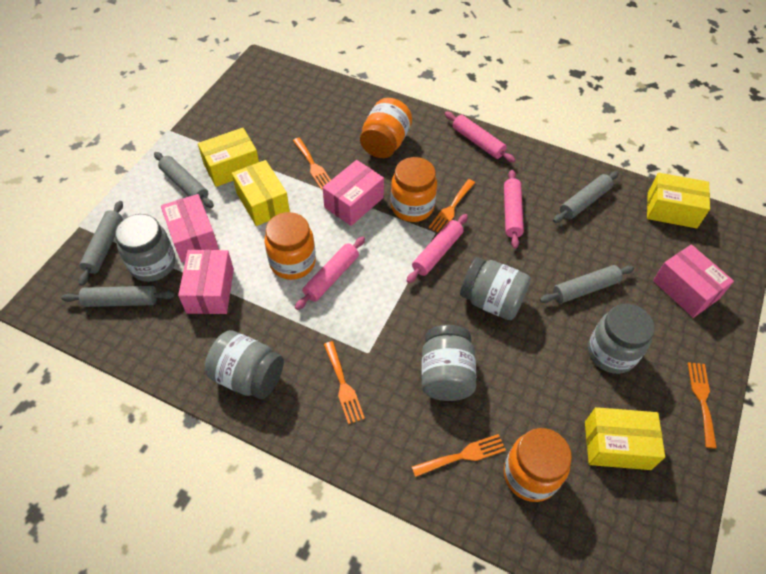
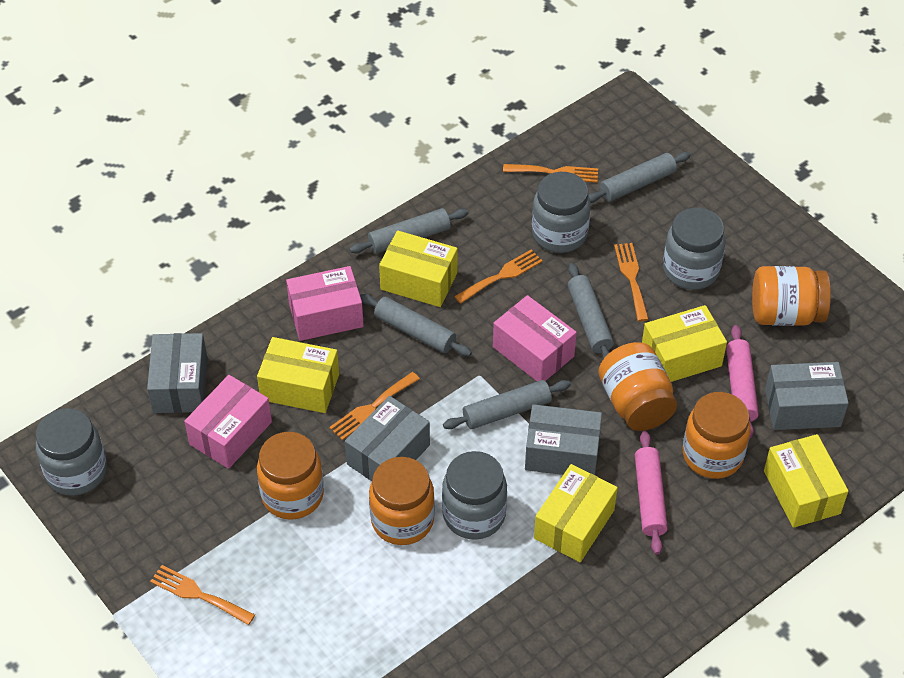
grey box: none = 0 -> [147,333,207,413] [345,396,430,481] [525,404,602,475] [765,362,849,430] = 4
grey jar: [115,214,176,282] [205,330,284,399] [421,325,476,401] [460,257,531,320] [588,304,655,374] = 5 -> [36,408,107,496] [442,451,507,540] [532,172,591,253] [663,208,725,290] = 4
orange jar: [265,212,316,280] [360,98,412,158] [391,157,437,222] [504,428,572,502] = 4 -> [257,432,324,520] [369,457,435,545] [598,342,677,431] [683,392,751,479] [752,266,831,326] = 5
pink box: [161,194,219,262] [178,250,234,314] [323,160,384,226] [653,245,734,318] = 4 -> [184,375,272,469] [286,266,364,341] [493,295,577,381] = 3
pink rolling pin: [295,237,365,310] [407,214,468,283] [445,111,516,163] [504,170,524,249] = 4 -> [635,431,668,555] [726,325,759,438] = 2
yellow box: [198,128,259,187] [232,160,290,226] [585,407,665,470] [647,173,710,228] = 4 -> [257,337,339,413] [379,230,458,307] [534,464,618,562] [642,305,727,382] [764,434,848,528] = 5

